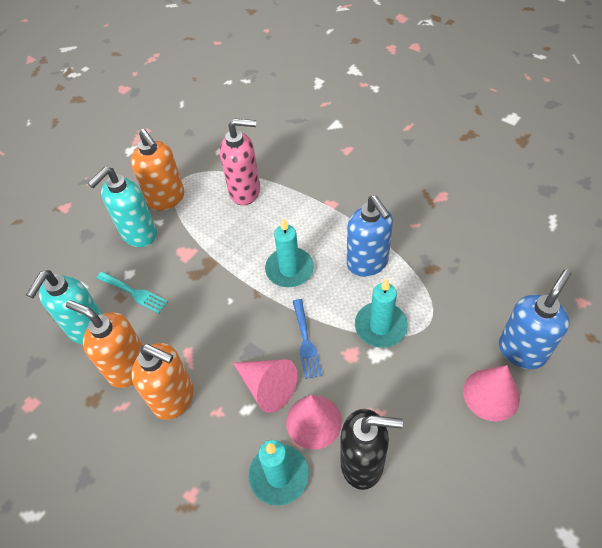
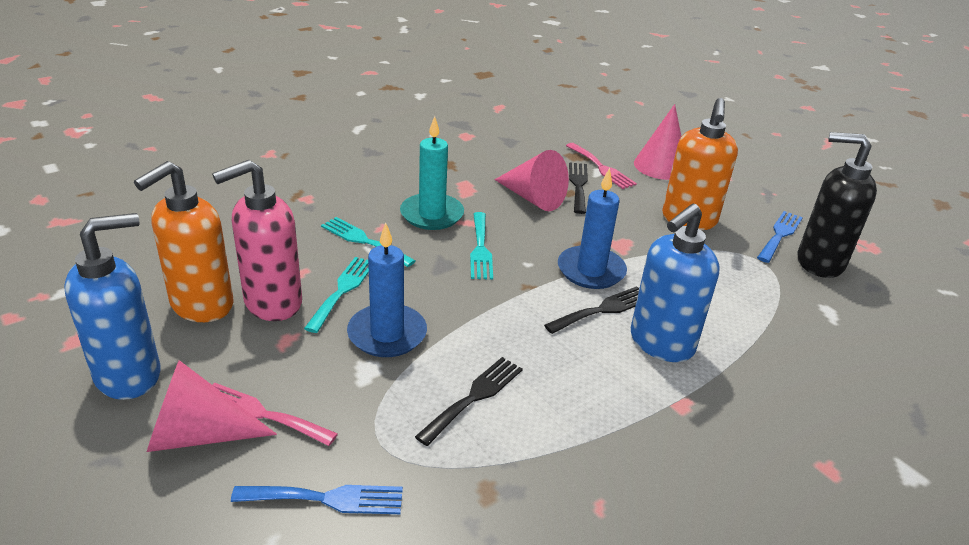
black fork: none = 0 -> [415,357,523,446] [544,286,639,334] [569,162,588,214] = 3
blue candle: none = 0 -> [347,223,427,357] [558,168,627,289] = 2
blue fork: [293,299,322,379] = 1 -> [231,485,403,514] [757,211,803,263] = 2
orange soap dispenser: [66,300,143,388] [131,129,185,211] [131,343,194,420] = 3 -> [134,161,233,322] [662,98,738,230] = 2
pink fork: none = 0 -> [212,382,338,446] [566,143,637,189] = 2
turquoise candle: [249,440,309,506] [265,218,314,288] [355,278,408,348] = 3 -> [400,116,464,230] = 1
turquoise fork: [96,271,168,314] = 1 -> [304,257,369,333] [321,217,415,267] [470,212,493,280] = 3
turquoise soap dispenser: [26,270,103,345] [88,167,157,247] = 2 -> none = 0

